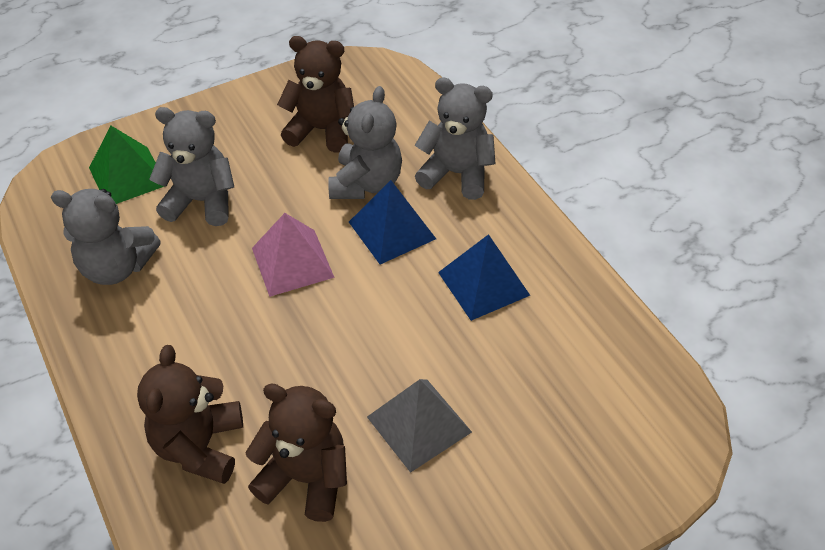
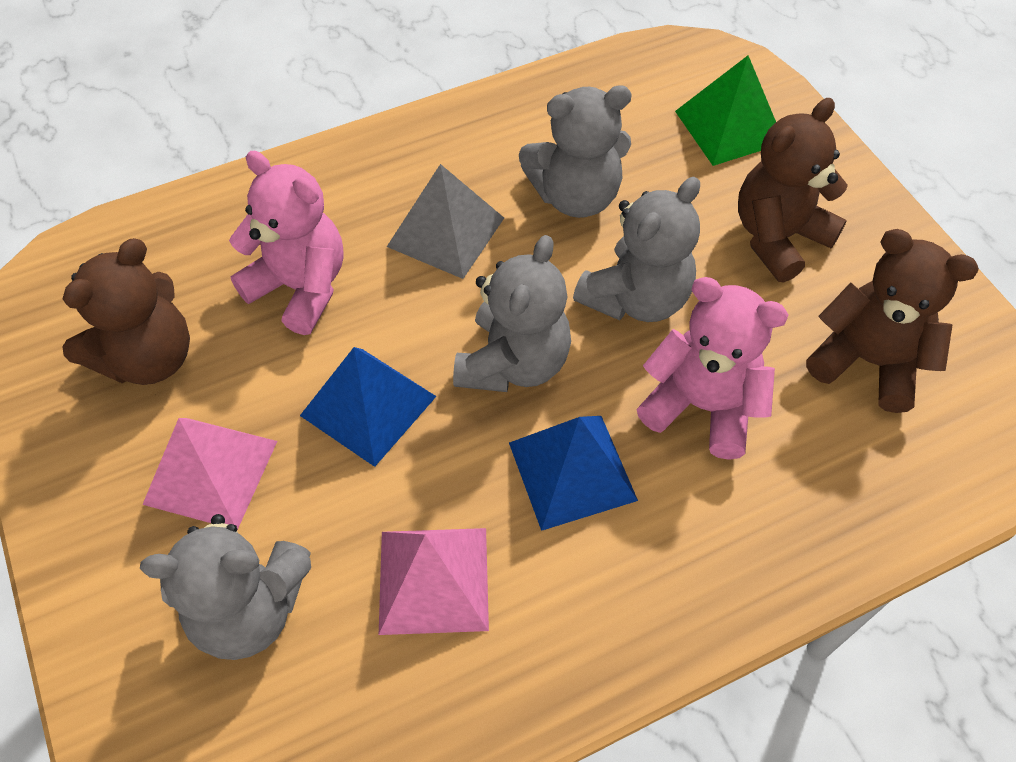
pink pyramid: [252,213,335,297] = 1 -> [142,418,277,529] [379,528,489,635] = 2
pink teddy bear: none = 0 -> [229,151,344,335] [636,277,789,460] = 2

